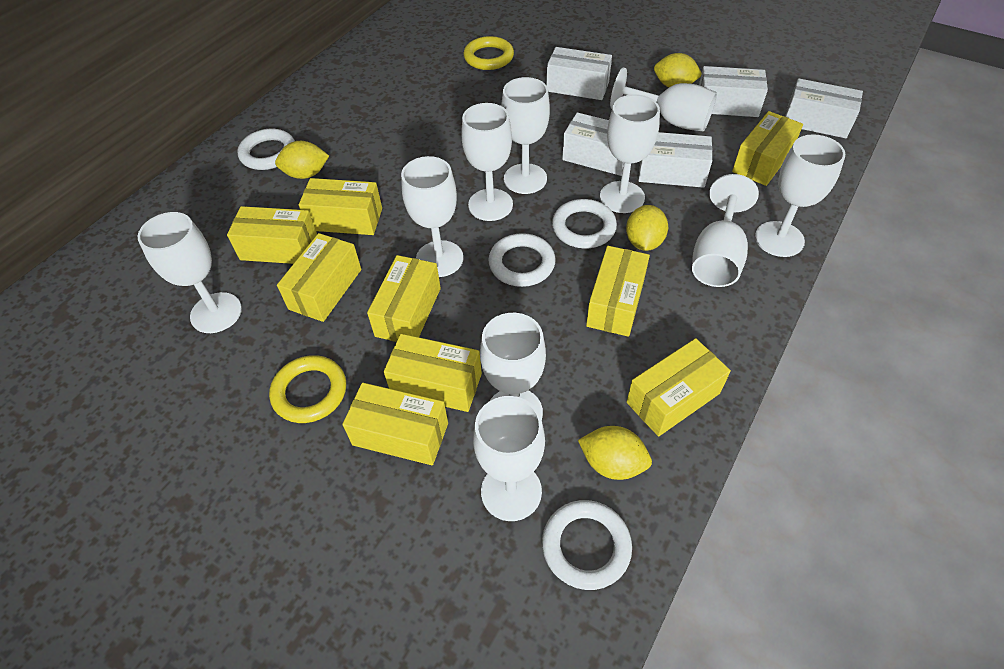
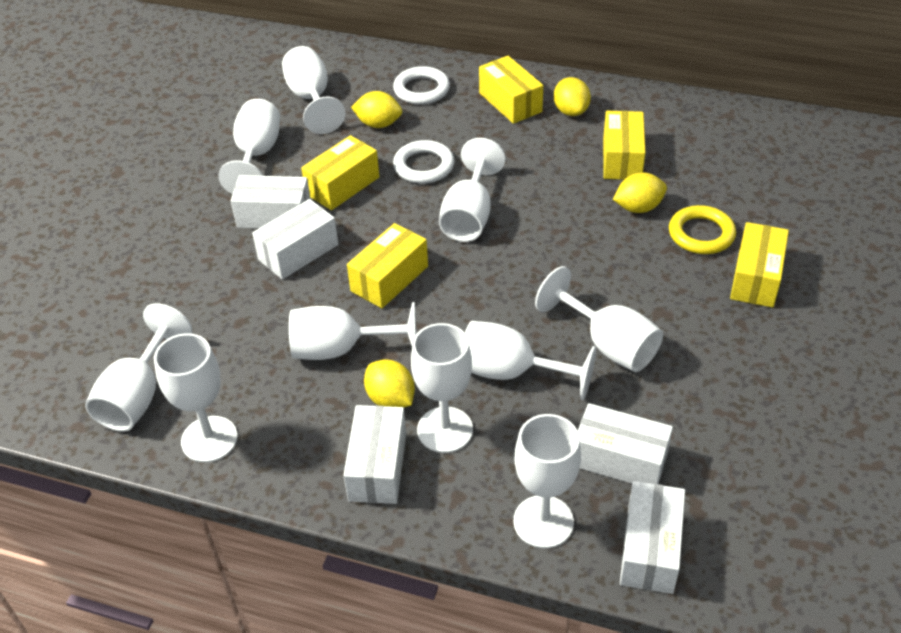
white ring: [237,128,295,170] [488,233,556,287] [542,500,632,590] [552,199,617,248] = 4 -> [393,66,450,105] [393,140,454,184] = 2
yellow box: [227,206,317,264] [277,233,361,322] [299,178,382,235] [342,383,448,465] [367,255,441,342] [384,334,482,412] [586,246,650,337] [627,338,731,437] [732,111,803,186] = 9 -> [301,135,379,210] [347,223,428,308] [479,56,543,124] [603,111,646,180] [730,222,789,307] = 5
yellow ring: [269,355,346,423] [463,36,514,70] = 2 -> [669,205,736,254] = 1

